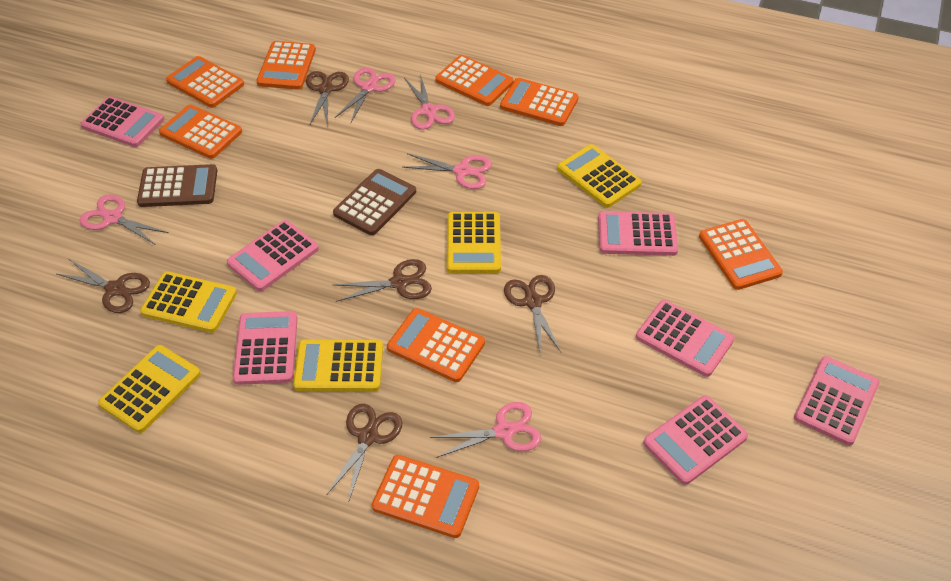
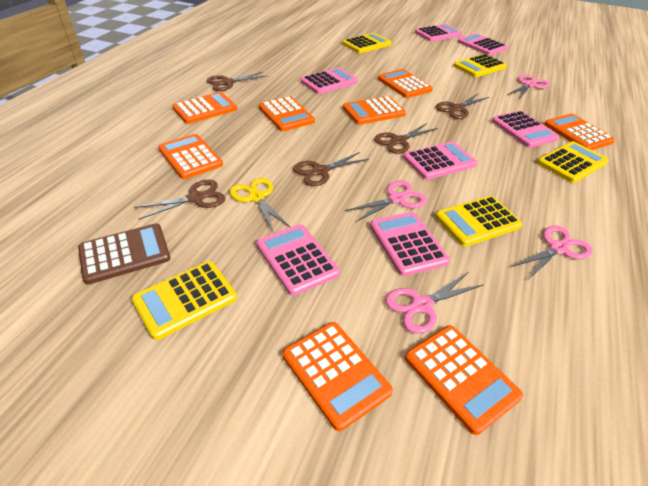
brown calculator: [137,164,217,207] [333,169,416,235] = 2 -> [78,223,171,284] = 1
pink scissors: [79,195,169,245] [335,67,396,122] [402,153,492,189] [404,74,455,130] [430,402,542,458] = 5 -> [345,180,427,222] [385,272,484,334] [507,74,550,99] [511,226,593,281] = 4
yellow scissors: none = 0 -> [230,178,290,233] = 1

